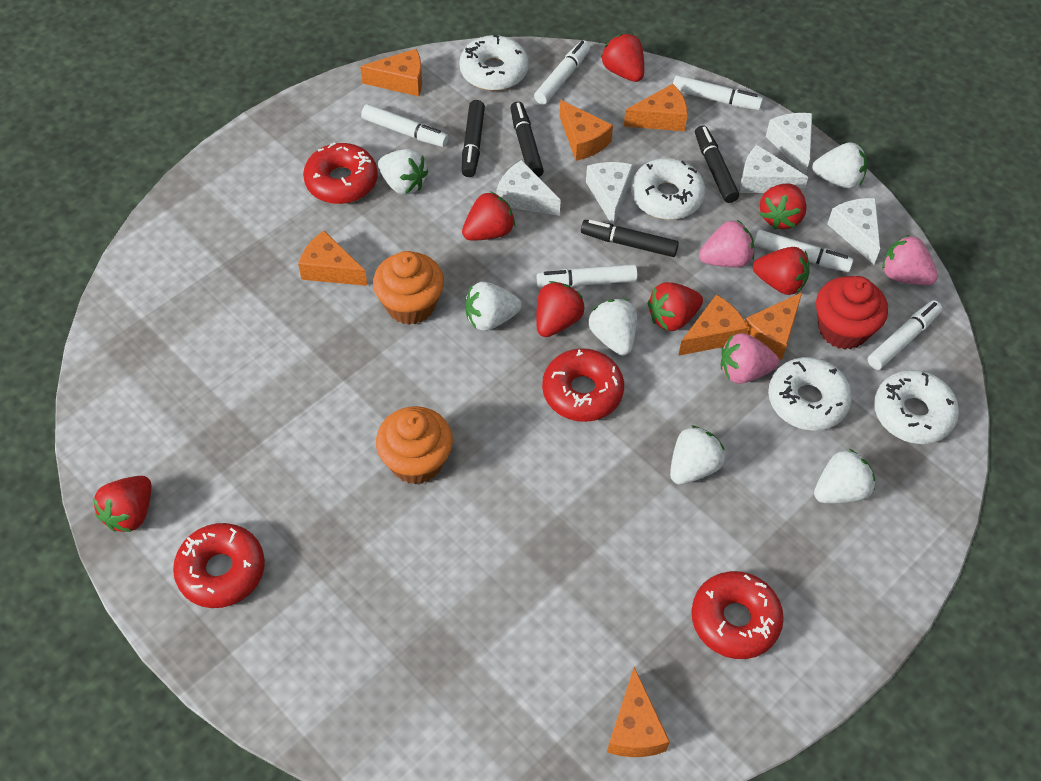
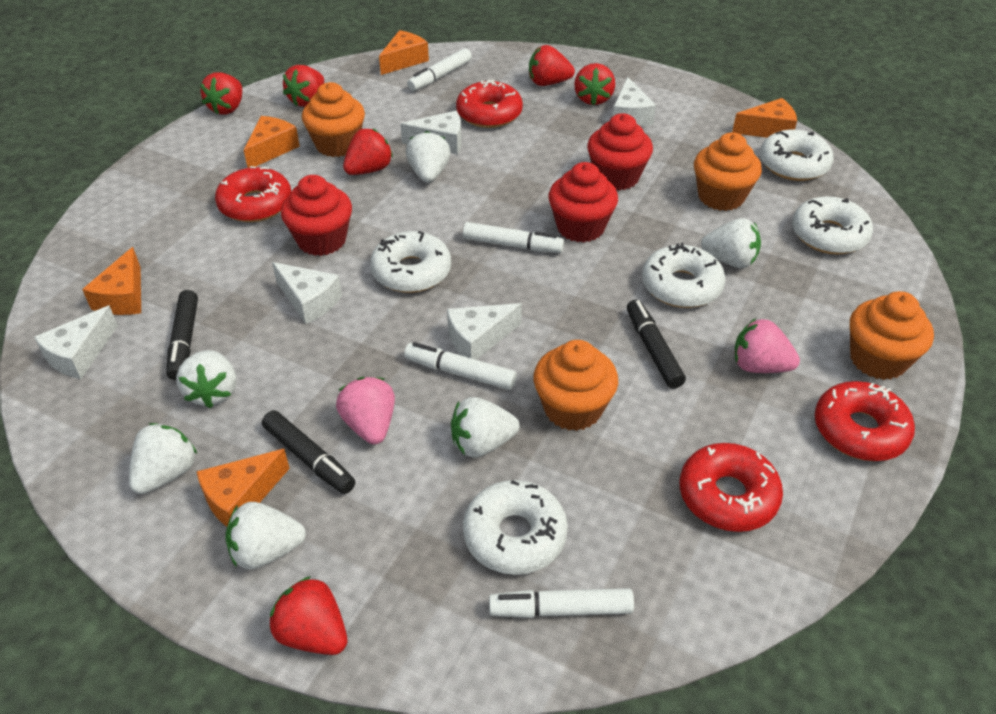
black marker: [462,100,485,177] [511,102,544,177] [581,220,679,257] [695,125,739,203] = 4 -> [166,290,198,380] [262,410,355,494] [627,300,686,389] = 3
orange cheese: [298,231,368,286] [360,49,422,96] [559,100,613,161] [607,667,670,757] [624,84,688,131] [678,294,748,356] [745,292,802,360] = 7 -> [82,247,141,315] [196,449,290,526] [244,116,300,168] [379,30,429,75] [732,98,797,138] = 5
orange cupcake: [373,251,444,325] [376,406,453,485] = 2 -> [302,82,365,157] [533,340,618,431] [694,132,762,211] [850,291,934,380] = 4
pink strawberry: [699,220,754,267] [721,333,779,384] [882,235,938,285] = 3 -> [336,377,395,445] [734,318,800,373] = 2
red cupcake: [816,276,888,350] = 1 -> [281,175,352,256] [549,162,618,243] [587,113,653,191] = 3
red strawberry: [93,476,151,532] [462,191,515,241] [536,281,584,337] [601,34,644,82] [648,282,703,331] [753,247,810,295] [760,183,807,229] = 7 -> [200,73,242,115] [270,576,347,655] [283,65,324,107] [343,128,393,175] [529,45,575,86] [574,63,615,105] = 6
white donut: [459,35,528,91] [631,158,705,220] [768,357,852,431] [874,370,959,444] = 4 -> [370,231,451,293] [463,480,568,575] [642,243,726,308] [760,130,833,181] [792,196,873,254] = 5
white marker: [361,104,448,147] [534,40,590,105] [537,264,638,288] [673,75,763,110] [754,230,853,272] [867,300,942,370] = 6 -> [404,342,517,390] [407,48,472,91] [463,222,564,253] [489,588,634,618] = 4

